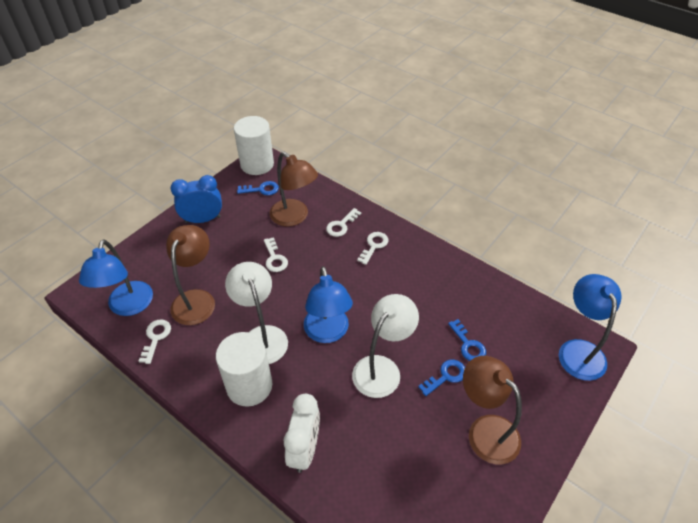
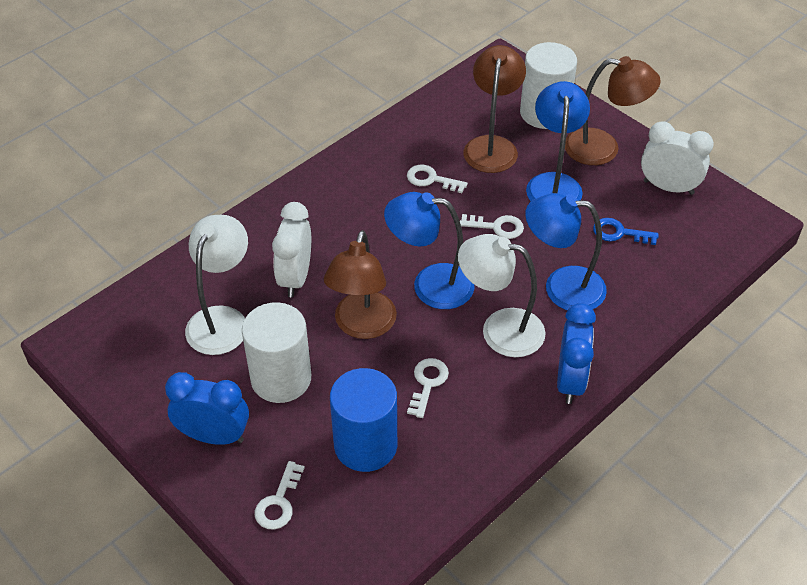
blue clock: [170,175,222,223] = 1 -> [165,372,249,445] [557,303,596,404] = 2
blue cylinder: none = 0 -> [330,368,397,472] = 1
blue key: [237,181,279,195] [418,360,465,396] [448,319,486,361] = 3 -> [593,218,659,245] = 1
white clock: [284,394,320,473] = 1 -> [272,202,311,297] [641,121,714,195] = 2

